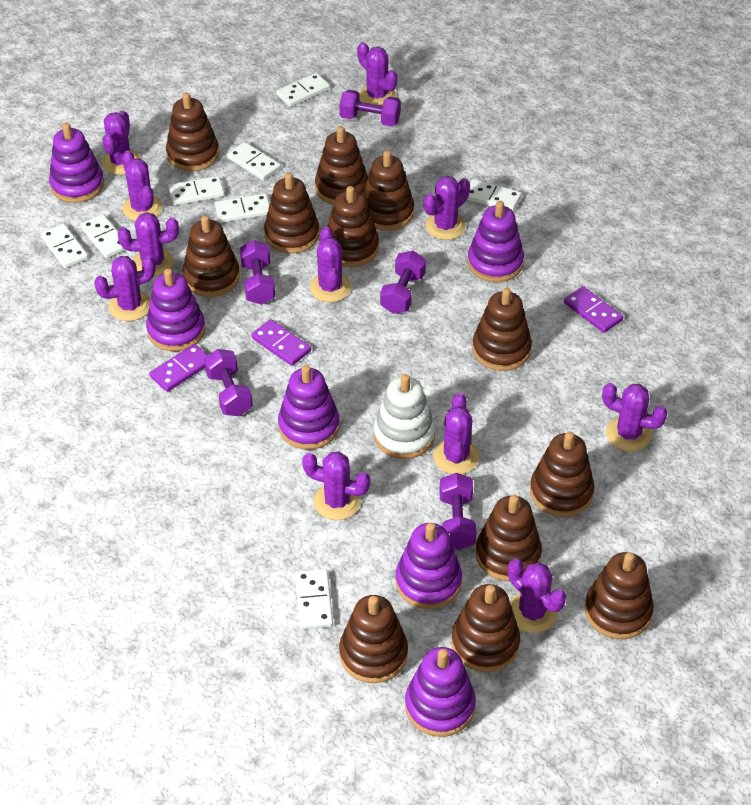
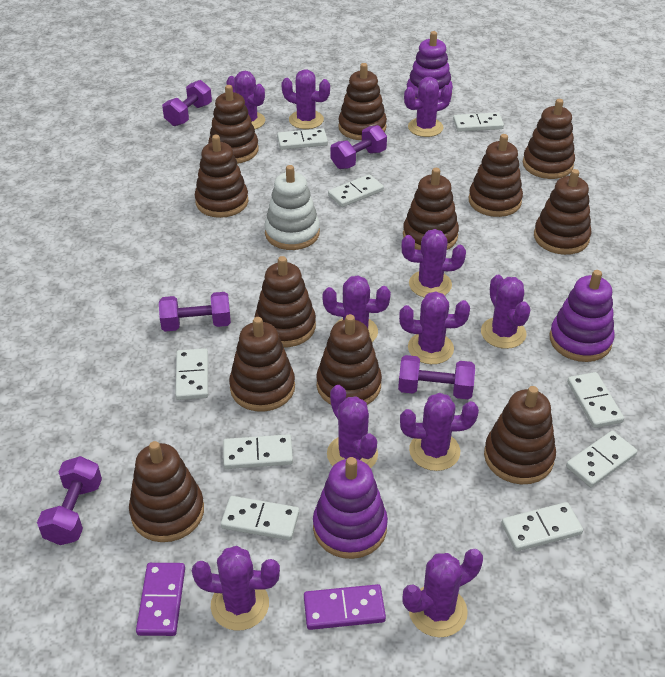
purple domino: [149,344,208,392] [251,319,311,366] [564,286,623,333] = 3 -> [136,563,185,636] [304,584,386,630] = 2
purple stacking toy: [49,123,104,203] [146,269,205,351] [278,365,340,450] [395,523,462,609] [405,647,476,737] [468,201,524,282] = 6 -> [313,457,388,559] [407,31,453,100] [549,270,615,362] = 3
white domino: [41,224,88,268] [80,214,125,258] [168,176,225,205] [215,193,270,223] [227,142,281,180] [276,73,330,107] [295,569,333,630] [467,179,522,212] = 8 -> [175,348,208,400] [221,496,299,540] [223,434,293,469] [277,128,328,150] [328,174,384,207] [453,112,504,132] [501,502,583,551] [566,431,637,487] [567,372,624,428] = 9

